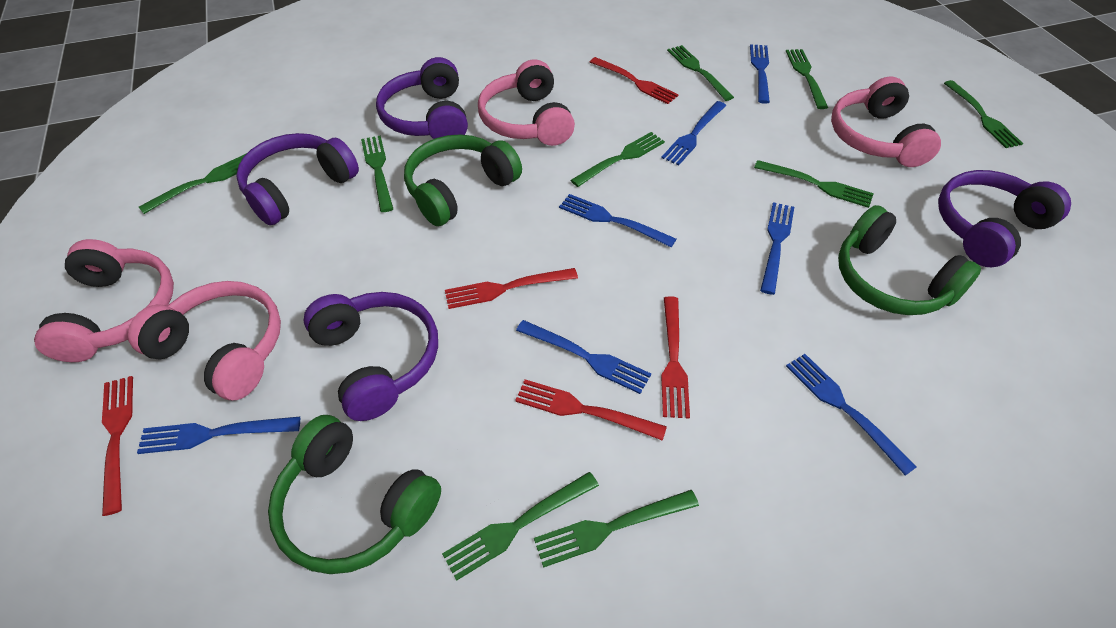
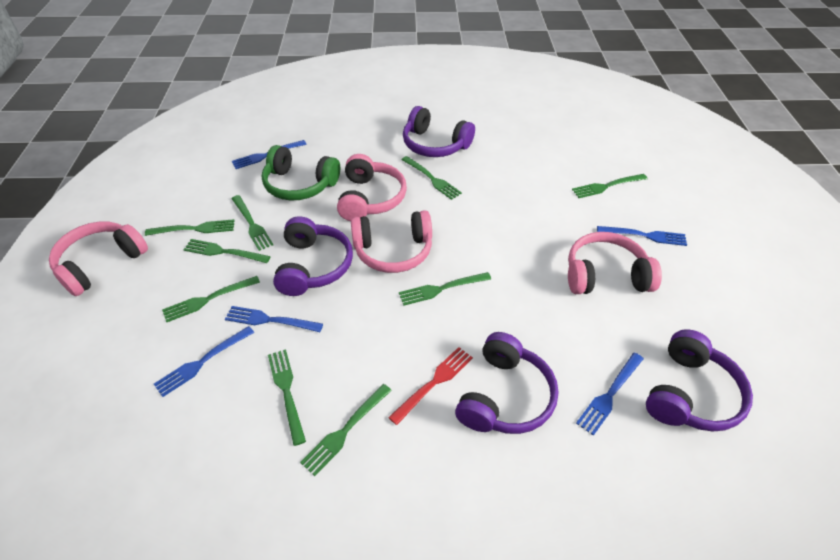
blue fork: [137,417,300,454] [516,320,651,394] [559,194,676,247] [661,101,726,165] [750,44,770,104] [760,202,794,295] [786,354,916,476] = 7 -> [154,326,254,397] [225,306,323,332] [232,140,307,169] [576,352,644,436] [597,226,687,246] = 5
green headphones: [268,415,441,574] [404,135,522,226] [838,205,981,315] = 3 -> [262,145,340,200] = 1
red fork: [102,376,133,516] [445,268,578,309] [515,379,667,441] [590,57,679,104] [661,296,690,419] = 5 -> [388,347,473,425] = 1

